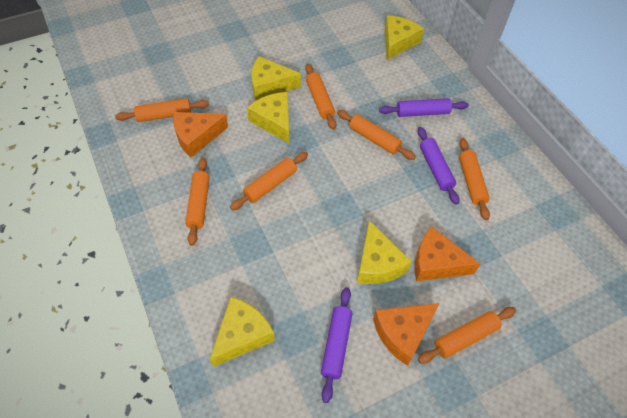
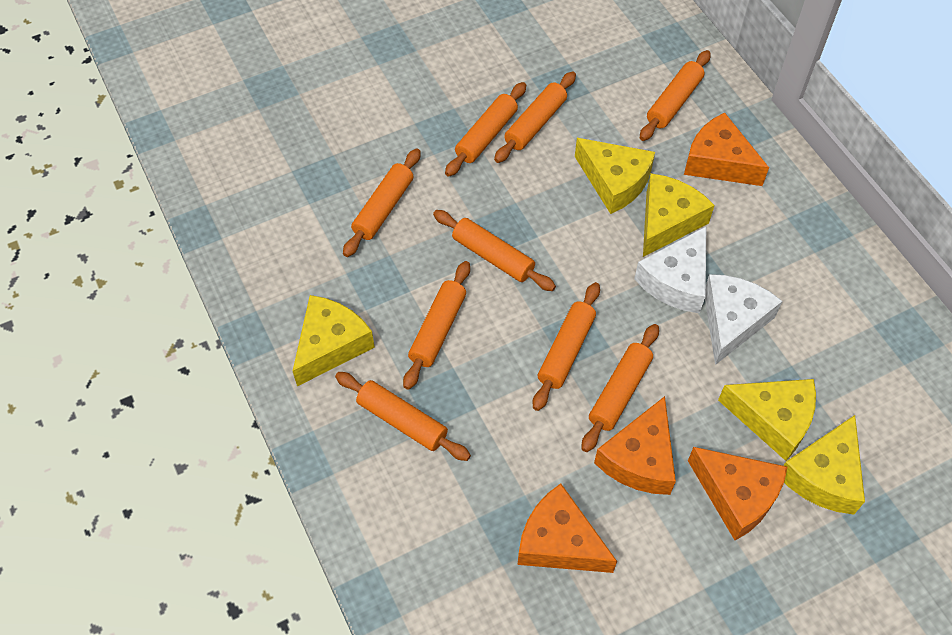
orange cheese: [173,112,228,158] [373,303,439,366] [415,226,480,281] = 3 -> [517,483,617,573] [594,396,676,495] [684,112,769,186] [688,447,787,540] = 4
orange rolling pin: [115,98,209,122] [185,158,210,246] [230,152,308,210] [305,64,336,130] [337,110,416,160] [418,307,516,363] [459,138,490,220] = 7 -> [335,372,471,461] [343,149,421,257] [403,261,470,390] [433,210,556,291] [445,82,526,177] [494,71,576,163] [533,282,600,411] [582,324,659,452] [640,50,711,141] = 9
purple rolling pin: [321,287,353,403] [379,98,469,117] [417,127,459,205] = 3 -> none = 0
white cheese: none = 0 -> [634,227,706,313] [705,274,782,365] = 2

